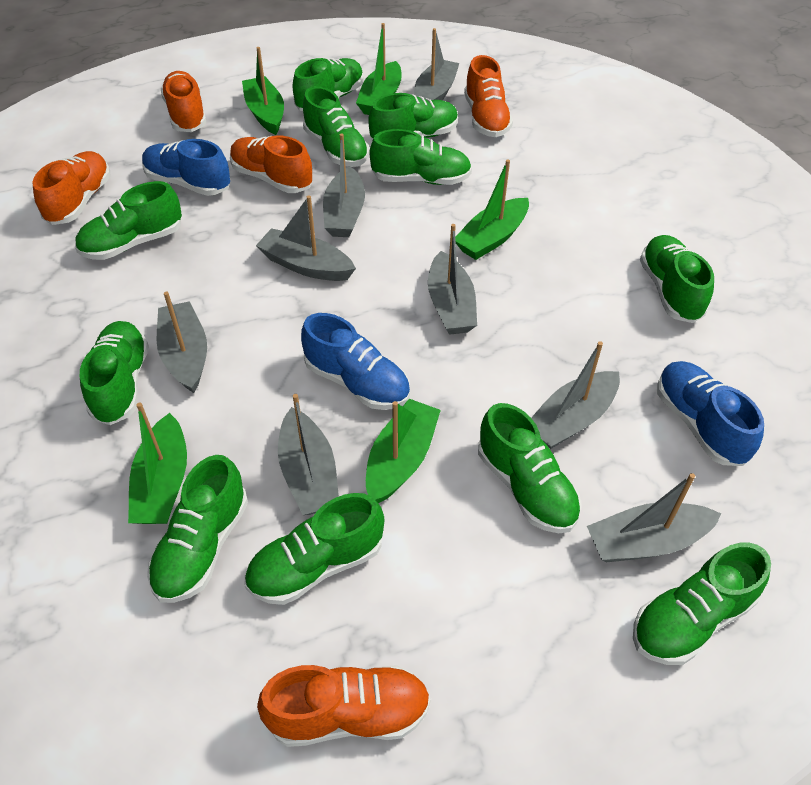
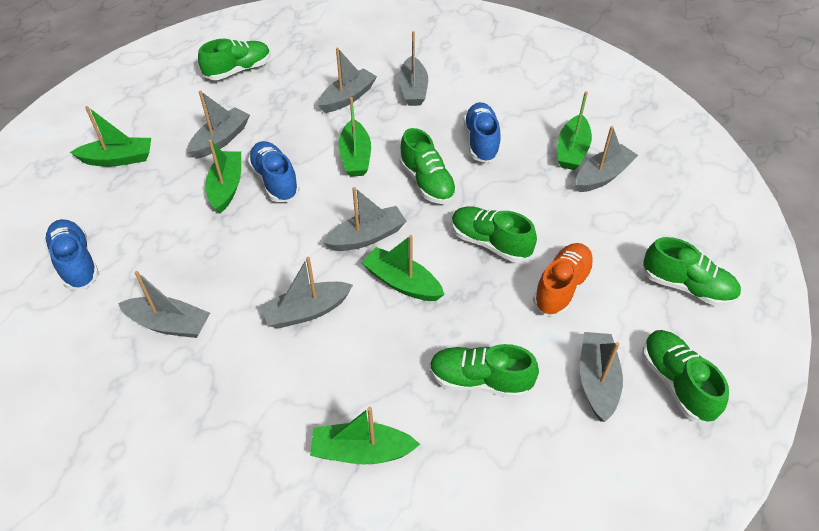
green boat: [128,402,187,524] [242,47,284,135] [356,23,402,115] [366,399,441,503] [455,159,529,260] = 5 -> [70,106,151,167] [205,140,241,213] [310,407,420,464] [339,97,371,177] [362,235,445,301] [558,91,592,170] = 6
green shoe: [75,181,182,260] [80,321,149,425] [147,455,248,603] [244,493,384,605] [293,58,364,111] [303,86,369,167] [368,93,458,141] [370,129,472,185] [478,403,581,533] [633,543,771,665] [640,235,714,323] = 11 -> [198,39,271,80] [400,128,457,204] [429,344,539,398] [452,206,537,262] [642,330,729,423] [643,237,741,306] = 6
orange shoe: [32,151,111,225] [161,71,207,132] [230,135,313,193] [257,665,431,747] [464,55,513,137] = 5 -> [533,243,595,316] = 1

